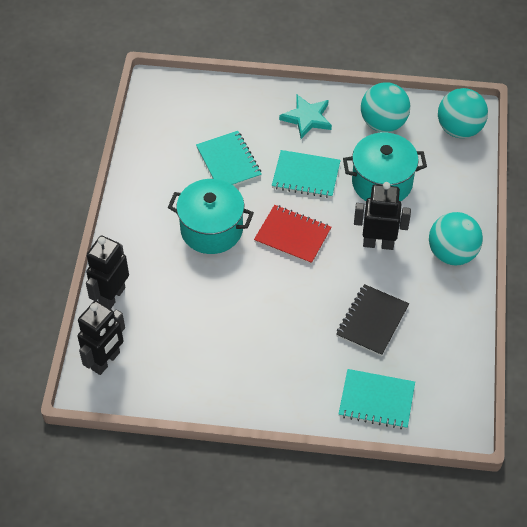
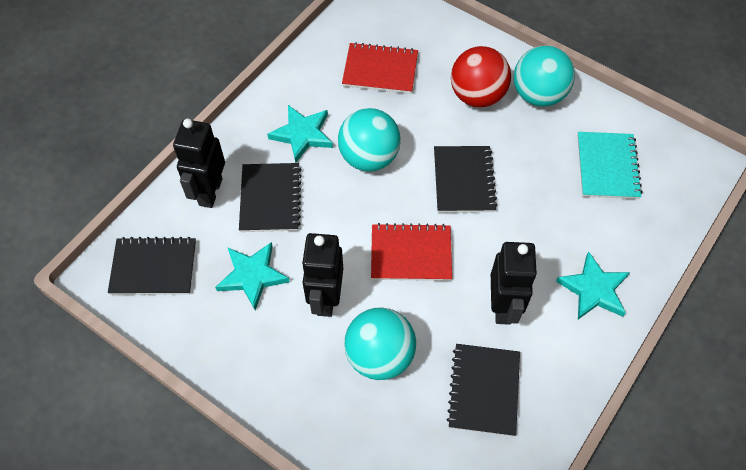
black notebook: [336,284,409,356] = 1 -> [108,237,196,295] [239,163,302,232] [434,146,497,213] [447,344,520,436] = 4
red ball: none = 0 -> [451,46,511,107] = 1
red notebook: [254,205,331,264] = 1 -> [342,42,418,94] [371,223,452,281] = 2
turquoise notebook: [196,131,262,186] [272,150,341,198] [339,369,415,429] = 3 -> [577,132,642,199] = 1
turquoise pot: [168,179,254,254] [343,133,427,202] = 2 -> none = 0
turquoise star: [279,95,332,139] = 1 -> [215,242,290,310] [267,105,333,163] [556,252,630,319] = 3

